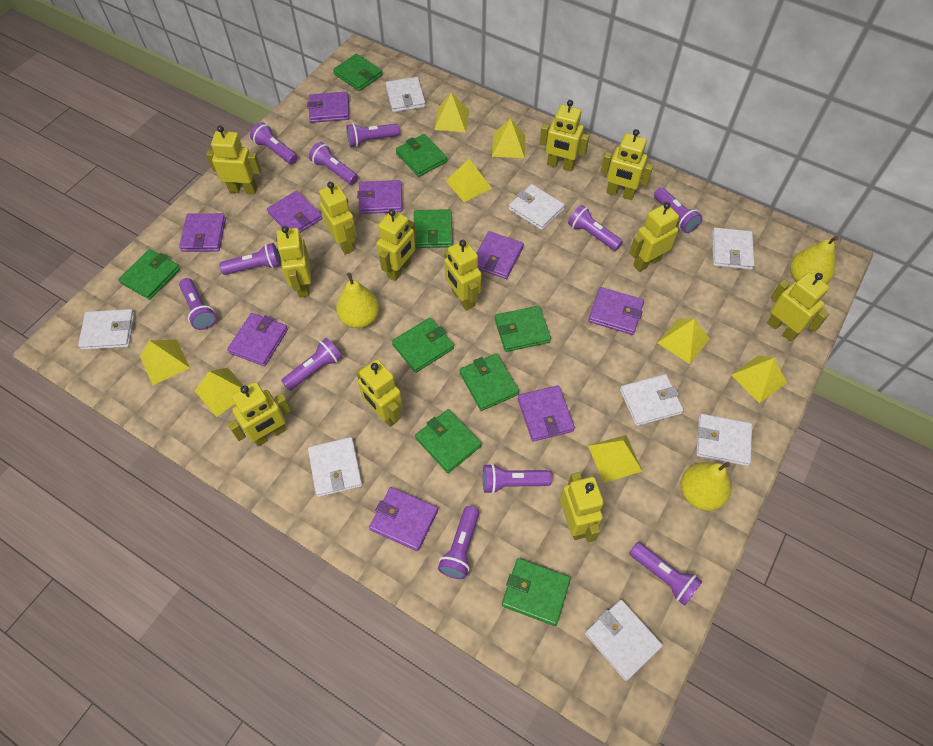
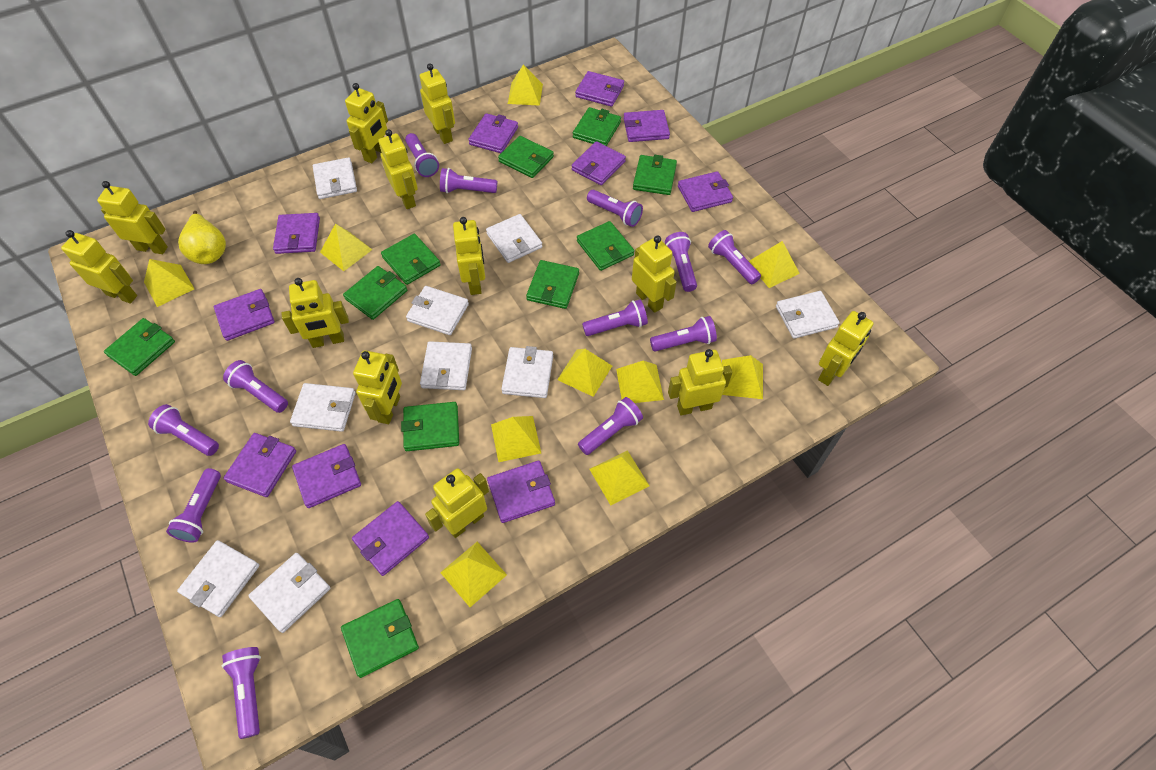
green wallet: [118,249,180,300] [333,54,383,91] [392,318,454,373] [396,134,447,177] [414,209,453,248] [415,409,481,473] [460,353,519,411] [495,306,551,352] [502,558,571,626] = 9 -> [104,318,175,376] [341,599,419,678] [343,266,407,320] [381,234,441,285] [401,402,459,451] [498,136,554,178] [526,260,579,309] [573,107,621,146] [577,221,634,271] [633,155,677,195] = 10
purple flashlight: [179,278,216,330] [219,243,281,275] [250,122,298,164] [281,338,342,391] [309,142,358,185] [346,123,400,147] [438,506,479,579] [483,463,552,494] [568,205,623,251] [629,542,702,606] [654,187,702,233] = 11 -> [148,404,219,456] [166,468,221,543] [222,647,261,739] [223,360,288,413] [405,133,439,177] [440,168,497,193] [578,397,643,455] [582,299,648,336] [587,189,643,227] [650,316,717,352] [665,232,697,292] [708,230,761,284] = 12
purple wallet: [179,213,226,252] [227,313,288,366] [267,191,322,233] [307,92,349,123] [357,180,402,214] [369,487,438,551] [476,231,524,279] [518,385,575,441] [588,287,644,335] = 9 -> [214,289,275,341] [223,433,296,497] [273,213,320,254] [292,444,361,508] [352,501,429,576] [468,113,518,153] [487,461,555,523] [572,141,626,185] [575,71,624,107] [623,110,670,142] [678,171,733,212] = 11
white wallet: [78,309,135,350] [308,437,362,497] [385,77,426,112] [509,184,565,230] [585,600,663,681] [620,374,684,426] [696,414,752,466] [712,227,755,270] = 8 -> [177,540,259,617] [248,553,330,633] [290,383,356,432] [313,157,357,199] [406,286,469,335] [420,341,472,390] [486,214,542,263] [501,346,553,398] [776,291,840,339] = 9
yellow pear: [336,273,379,328] [681,462,731,511] [790,236,838,284] = 3 -> [178,211,226,264] = 1
yellow pyramid: [140,340,190,385] [195,368,244,417] [434,93,469,132] [446,159,492,202] [492,119,525,158] [588,435,642,483] [657,319,710,364] [731,355,787,403] = 8 -> [144,259,194,307] [320,224,372,271] [440,542,507,607] [491,416,541,462] [508,64,543,106] [557,349,612,397] [589,450,649,505] [616,361,664,403] [722,355,763,399] [749,241,800,288] = 10

